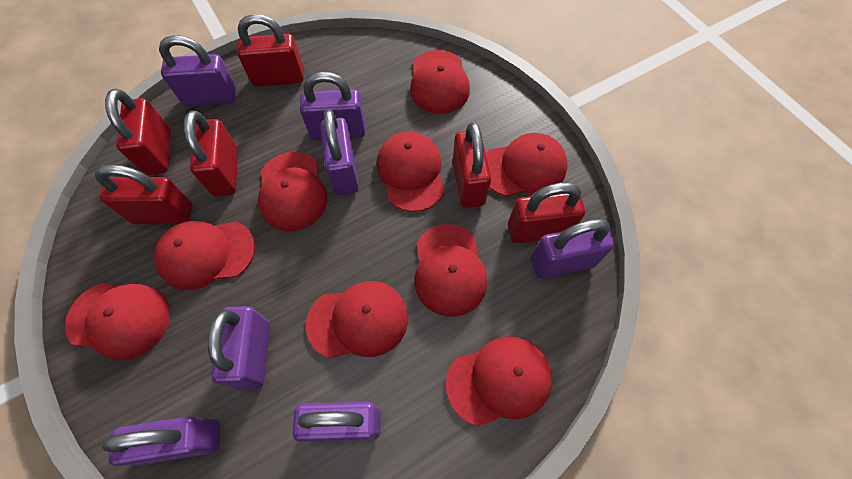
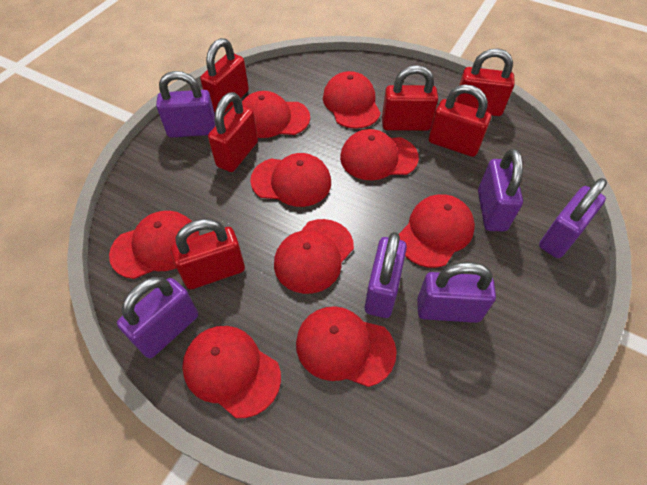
purple padlock: [102,416,220,466] [159,35,237,106] [208,306,270,390] [293,402,381,442] [300,72,365,140] [320,109,359,195] [531,219,614,279] = 7 -> [117,277,198,358] [156,71,216,138] [365,232,407,318] [417,262,496,323] [478,148,523,232] [539,178,607,258] = 6

